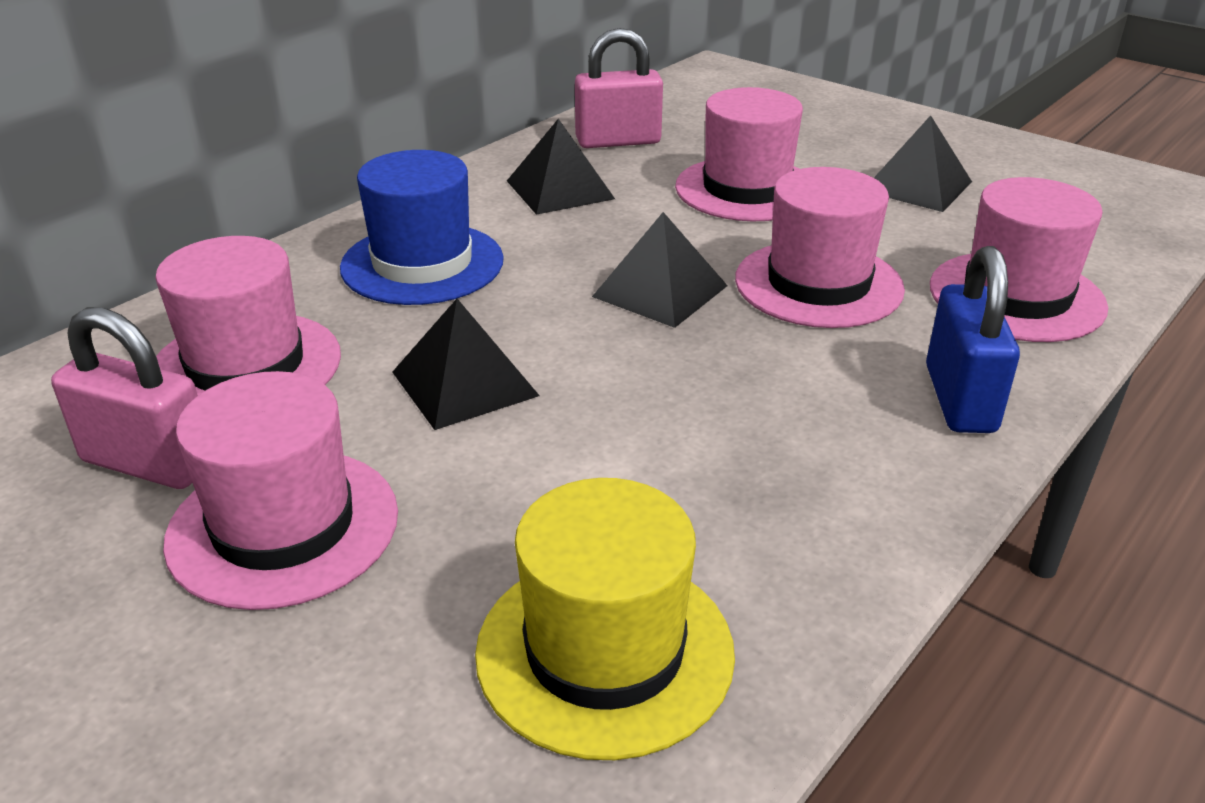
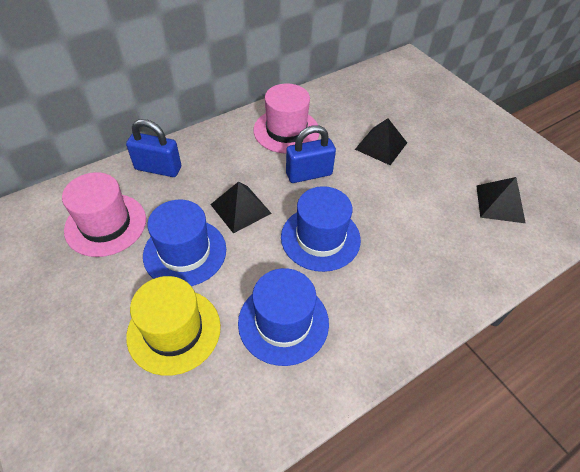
black pyramid: [392,299,540,430] [507,119,615,215] [592,212,728,328] [874,115,972,212] = 4 -> [210,182,272,234] [355,118,407,165] [476,177,526,223] = 3
blue hat: [340,150,504,305] = 1 -> [143,200,226,286] [238,268,329,366] [281,186,361,272] = 3
blue padlock: [926,246,1020,433] = 1 -> [126,119,181,177] [286,125,336,183] = 2
pink hat: [155,236,341,395] [163,371,398,610] [675,87,803,221] [735,167,905,328] [930,177,1108,342] = 5 -> [62,172,146,257] [253,84,319,154] = 2
pink padlock: [51,307,198,489] [575,28,663,148] = 2 -> none = 0

